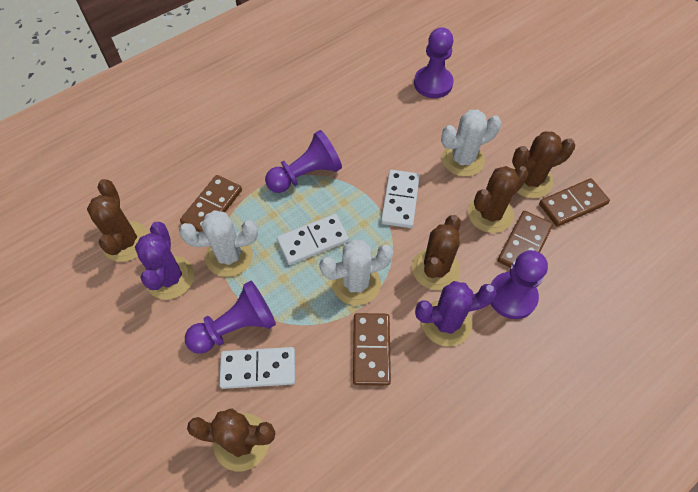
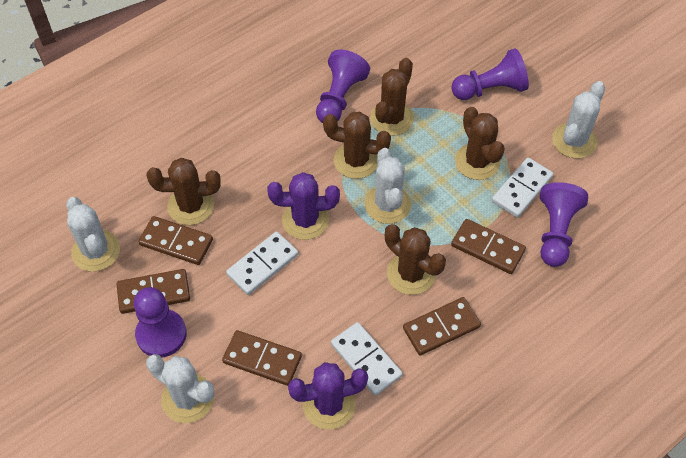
brown domino: [180,175,242,232] [353,313,391,386] [498,211,553,268] [539,178,610,227] = 4 -> [117,269,190,314] [138,216,213,265] [222,330,302,386] [403,297,481,355] [451,219,526,274] = 5
white cactus: [179,210,258,277] [319,240,393,305] [441,110,501,176] = 3 -> [66,197,120,272] [146,354,214,423] [364,148,411,224] [552,81,605,159] = 4

